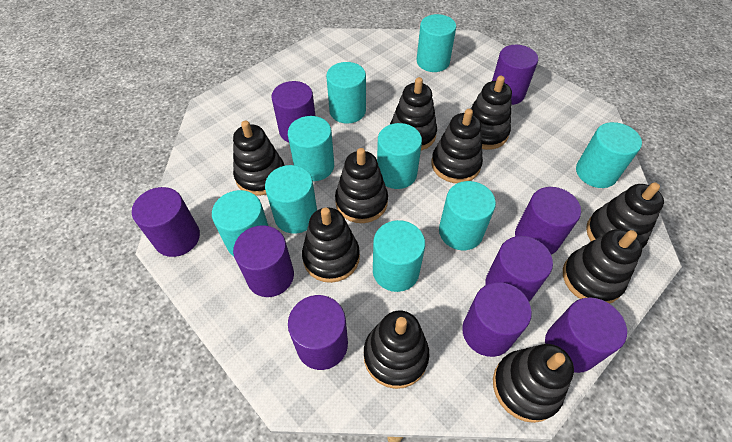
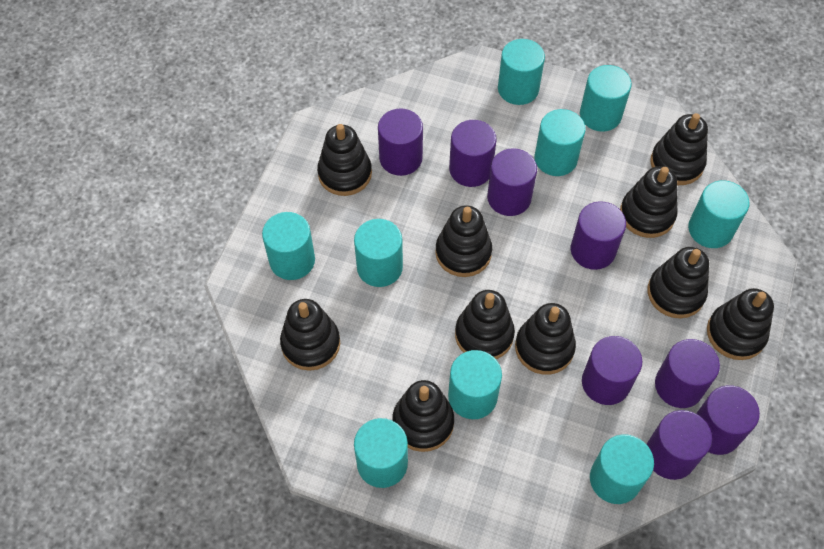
purple cylinder: [132,187,200,257] [233,225,294,297] [272,81,315,143] [288,295,348,370] [462,282,532,357] [485,236,553,302] [492,45,538,105] [515,187,581,255] [545,297,627,373] = 9 -> [378,108,423,176] [449,120,497,187] [487,148,537,216] [571,201,626,270] [582,336,642,405] [647,410,712,480] [655,339,720,408] [696,385,760,455] = 8

